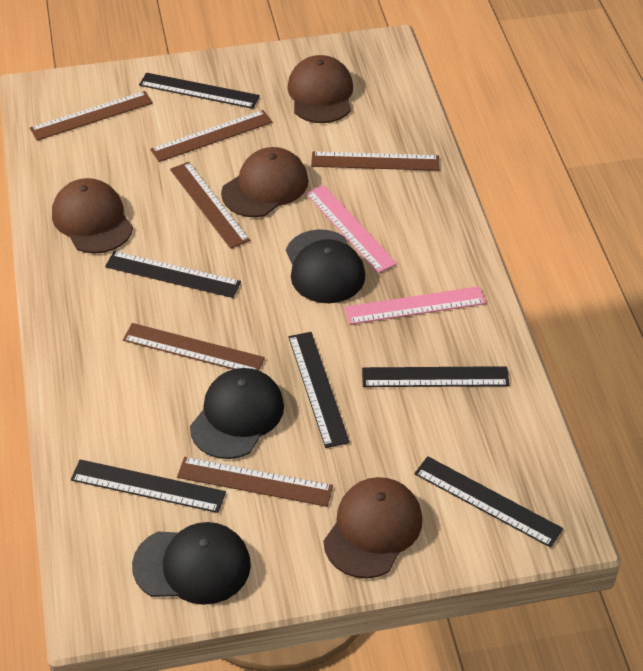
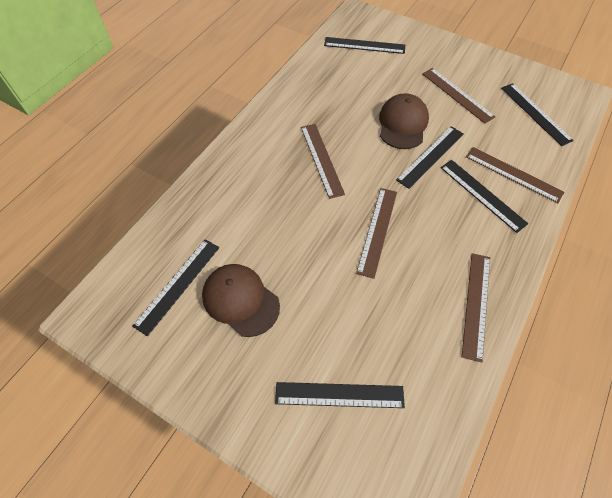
black cap: [132,522,251,605] [190,368,284,459] [286,229,365,303] = 3 -> none = 0
brown cap: [52,178,133,254] [221,147,308,217] [287,55,353,123] [323,477,422,578] = 4 -> [202,264,280,337] [379,93,429,149] = 2
brown ruler: [30,91,153,141] [123,323,265,371] [150,110,272,162] [170,162,250,249] [177,457,333,507] [311,152,439,171] = 6 -> [301,124,345,199] [356,188,397,279] [422,68,495,124] [462,253,490,363] [466,147,564,203] = 5
pink ruler: [306,185,397,273] [345,286,486,324] = 2 -> none = 0

